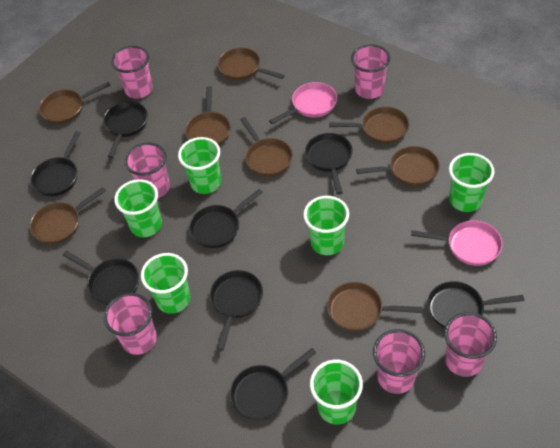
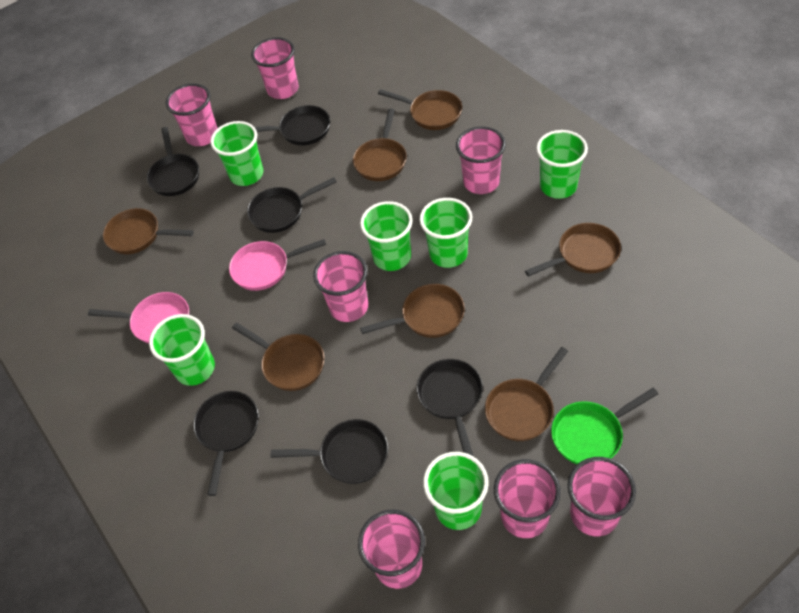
black pan: [30,131,81,196] [63,251,139,305] [103,101,148,158] [189,189,263,248] [210,270,263,351] [230,348,316,421] [305,133,353,195] [427,281,524,329] = 8 -> [147,127,199,196] [193,391,259,496] [247,177,337,233] [255,105,330,145] [271,419,388,484] [416,359,483,457] = 6
brown pan: [30,187,106,244] [39,82,111,124] [185,86,231,145] [218,48,285,80] [240,117,293,177] [327,282,422,331] [329,107,409,144] [356,146,440,186] = 8 -> [103,208,193,254] [232,323,324,391] [353,109,407,181] [360,284,465,338] [378,89,462,130] [485,347,568,441] [525,223,621,277] = 7
green pan: none = 0 -> [551,388,658,464] = 1
pink cup: [104,293,157,355] [111,46,153,99] [124,142,170,198] [351,44,391,99] [373,329,425,394] [444,312,497,377] = 6 -> [166,83,218,146] [251,37,299,99] [313,251,368,322] [358,509,425,589] [456,126,506,194] [494,459,561,538] [568,457,636,536] = 7

